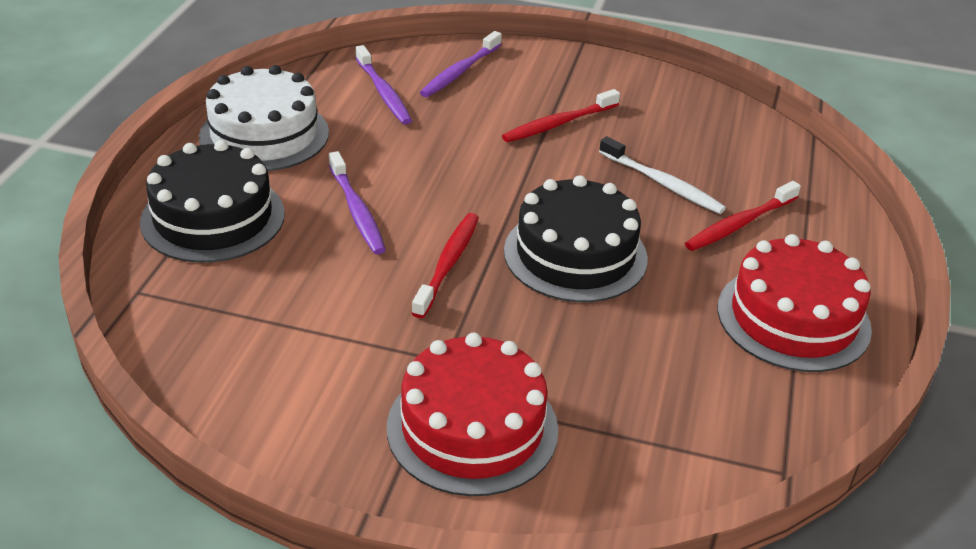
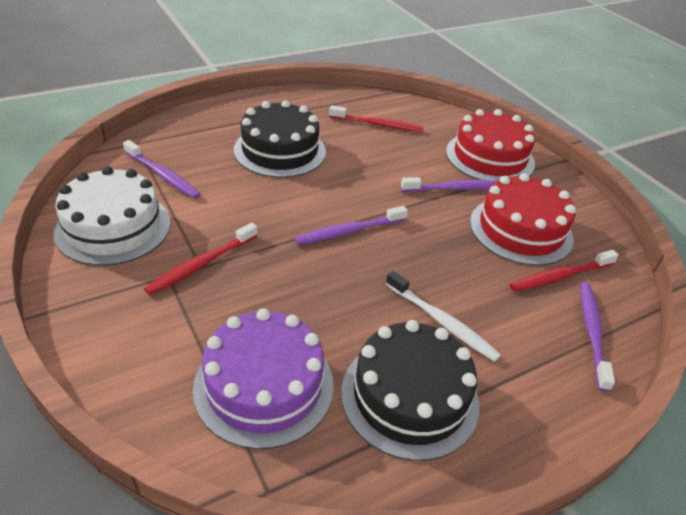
purple cake: none = 0 -> [193,308,334,449] = 1
purple toothbrush: [329,151,386,255] [355,45,412,125] [420,31,502,97] = 3 -> [123,140,201,199] [295,206,408,245] [401,177,496,192] [580,283,615,392] = 4

